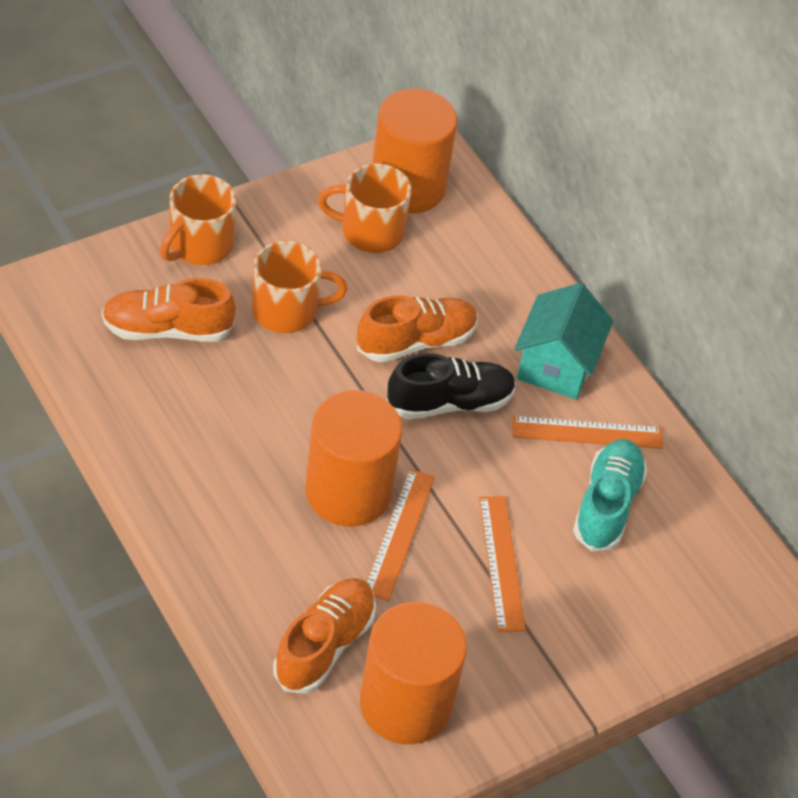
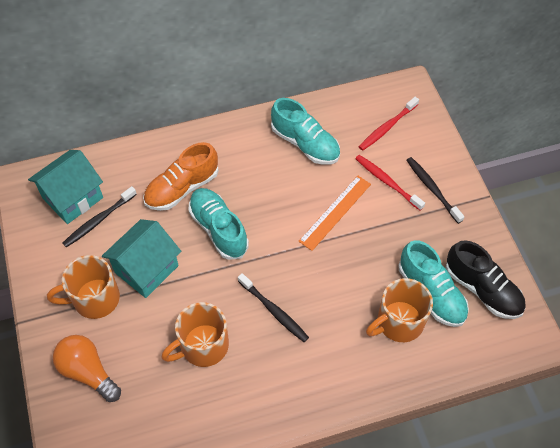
black toothbrush: none = 0 -> [63,186,137,248] [238,273,309,342] [406,157,464,224] = 3
orange cylinder: [305,390,402,527] [360,602,467,744] [372,88,458,213] = 3 -> none = 0
orange light bulb: none = 0 -> [53,335,121,402] = 1
orange ruler: [366,469,435,601] [479,496,526,632] [512,416,663,449] = 3 -> [298,176,371,251] = 1
orange shoe: [102,278,236,342] [273,578,376,694] [357,295,478,362] = 3 -> [143,142,219,211] = 1
red toothbrush: none = 0 -> [355,155,425,211] [359,97,419,151] = 2
turquoise house: [514,283,613,399] = 1 -> [28,150,103,224] [102,219,181,298] = 2
turquoise shoe: [573,439,647,551] = 1 -> [189,188,249,260] [271,98,340,165] [399,240,469,327] = 3

